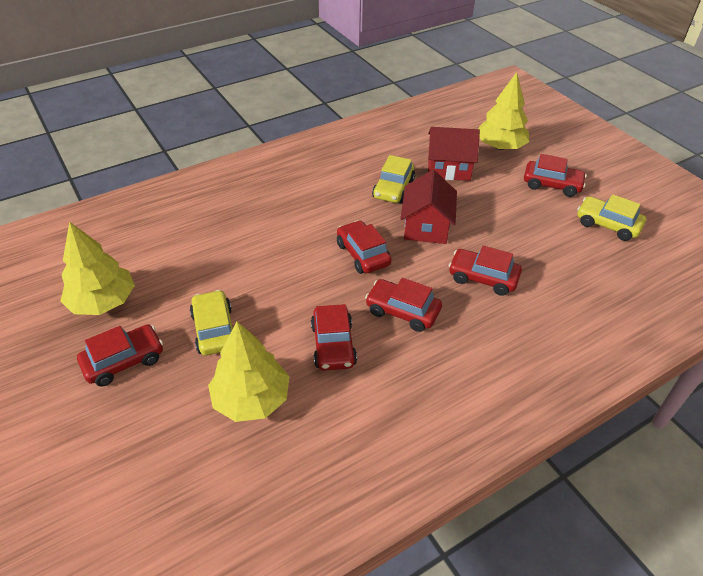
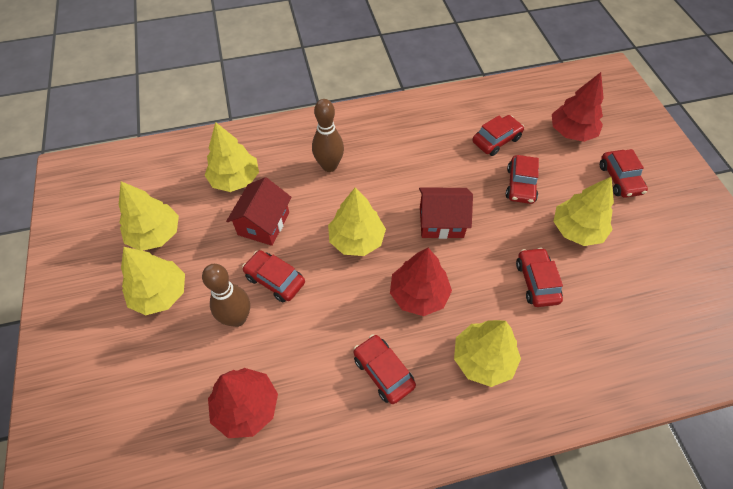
brown bowling pin: none = 0 -> [202,264,250,327] [312,99,344,172] = 2
red tree: none = 0 -> [208,368,278,438] [390,248,452,316] [552,72,604,142] = 3
yellow car: [190,290,233,355] [372,155,415,203] [577,194,646,241] = 3 -> none = 0
yellow tree: [60,222,135,315] [208,322,290,422] [478,72,529,150] = 3 -> [119,181,179,251] [121,247,185,315] [205,122,259,192] [328,187,386,256] [454,320,521,387] [553,177,614,246] = 6

